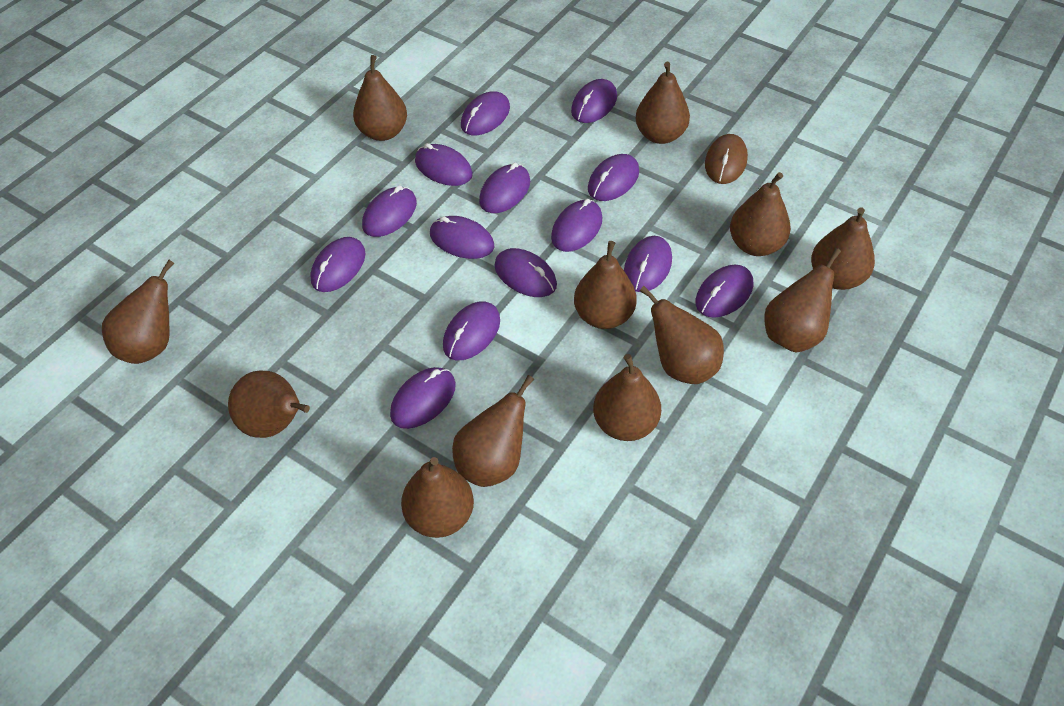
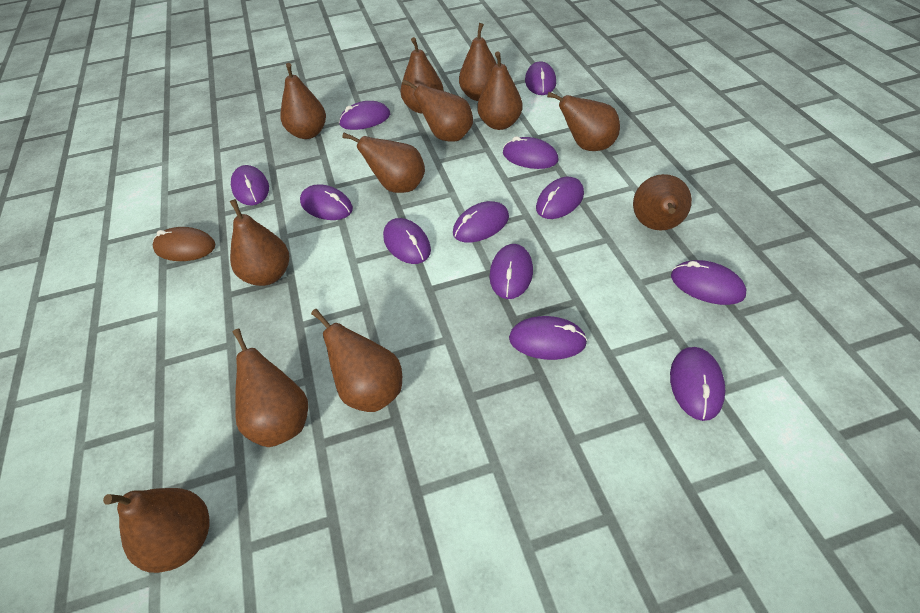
purple mouse: [310,237,365,292] [362,186,417,237] [390,367,456,429] [415,143,473,186] [430,216,494,259] [443,301,500,360] [461,91,510,135] [479,163,530,213] [495,248,557,297] [551,199,603,252] [571,79,617,123] [588,154,639,201] [624,236,672,292] [695,265,753,318] = 14 -> [231,165,269,205] [300,184,353,220] [339,101,390,130] [383,218,431,264] [453,201,509,243] [490,244,533,299] [503,136,559,169] [509,316,587,360] [525,61,556,95] [536,177,584,219] [670,347,725,421] [671,260,746,305] = 12

